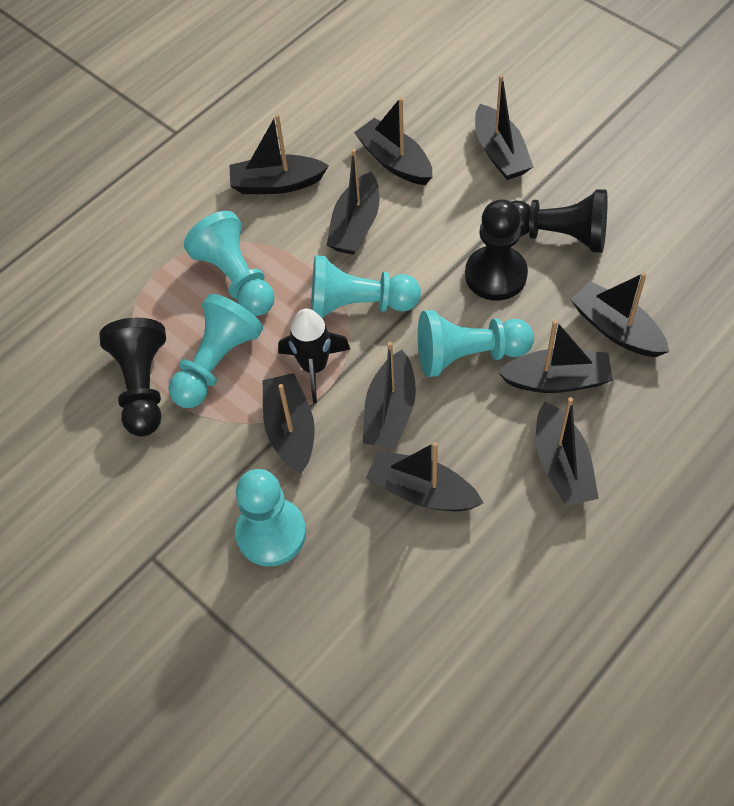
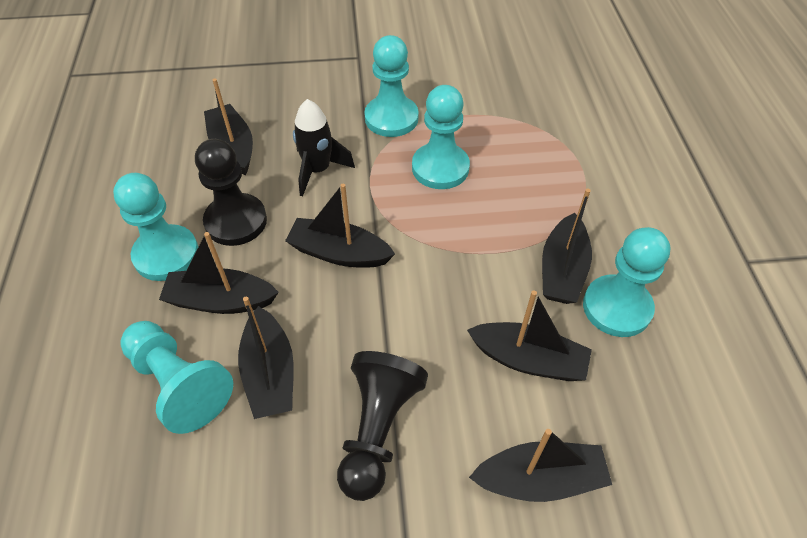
black boat: [230,114,329,194] [262,373,315,474] [327,149,379,255] [354,97,432,185] [363,342,416,449] [366,442,483,511] [475,75,533,180] [498,320,613,393] [536,397,599,506] [570,272,669,357] = 10 -> [159,232,279,314] [204,79,253,175] [238,297,294,419] [285,184,395,268] [467,290,592,381] [469,429,612,502] [542,189,592,304] = 7
black pawn: [99,318,166,437] [465,199,528,301] [511,189,608,253] = 3 -> [195,139,267,246] [337,351,428,501] = 2

